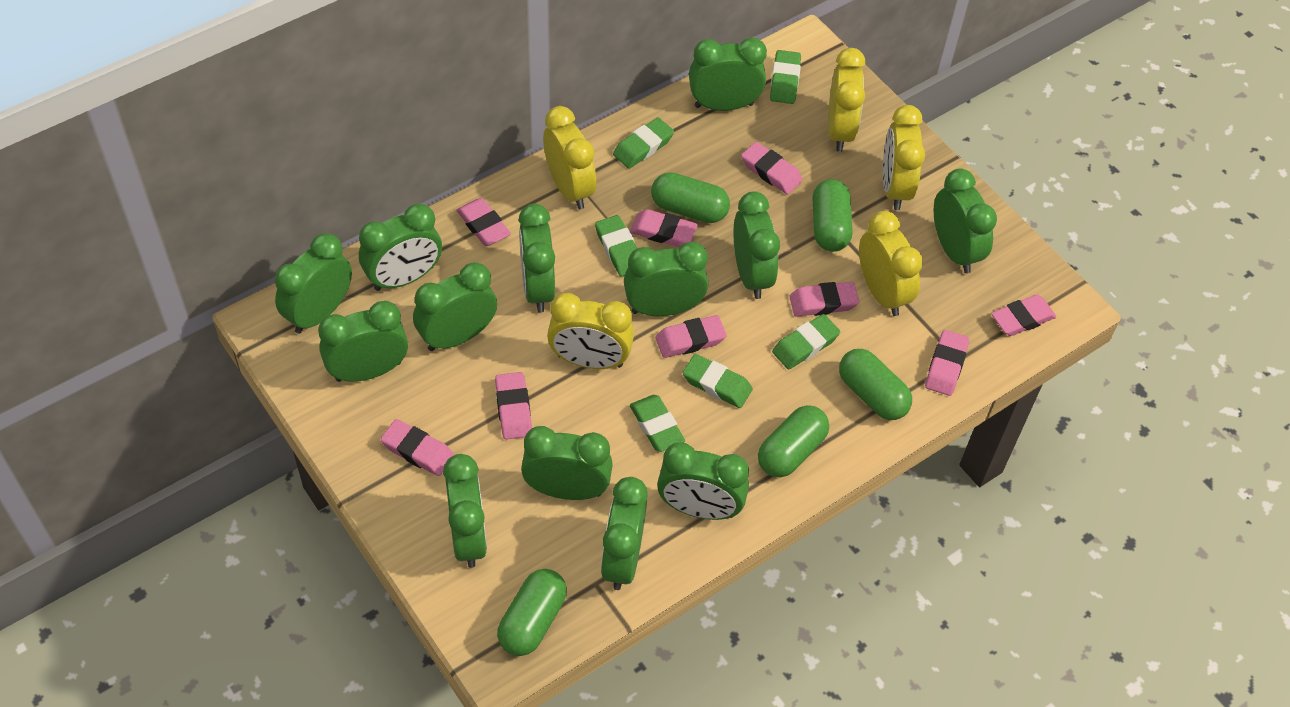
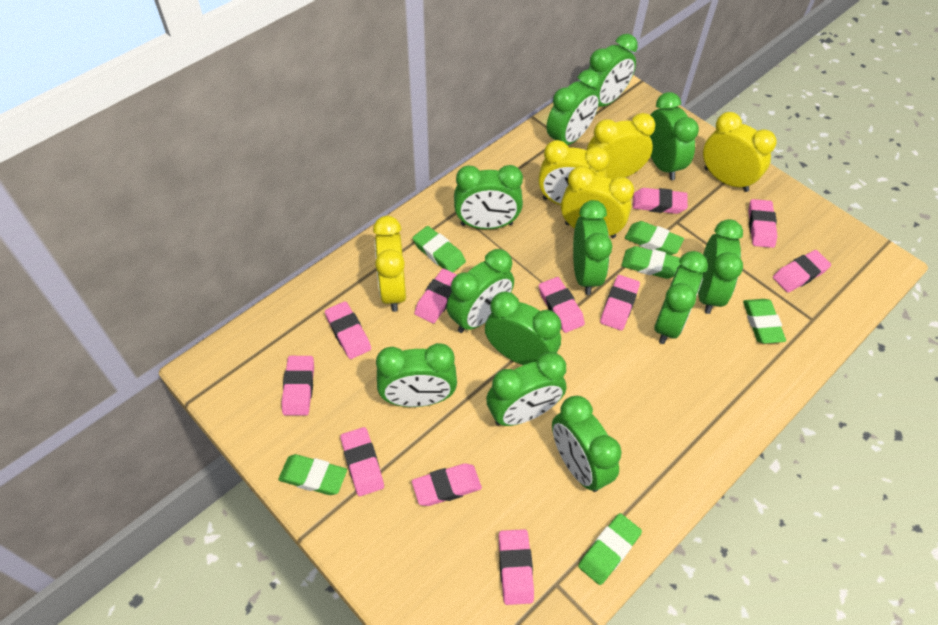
green capsule: [497,569,567,656] [651,172,730,223] [758,405,829,478] [812,179,852,252] [839,349,912,420] = 5 -> none = 0
green clock: [275,233,352,334] [318,301,408,382] [359,203,442,291] [413,262,497,351] [443,454,487,568] [519,204,555,313] [521,426,613,500] [601,477,648,590] [624,242,708,316] [657,442,749,520] [689,38,767,111] [733,191,780,299] [934,168,997,273] = 13 -> [376,343,457,407] [447,249,514,333] [454,165,523,229] [485,291,561,365] [486,352,566,426] [546,69,601,145] [552,396,622,492] [573,200,612,295] [588,34,638,107] [649,92,699,180] [654,251,708,344] [698,219,743,314] = 12
pink eraser: [380,419,454,476] [456,198,511,246] [495,372,532,440] [630,209,698,247] [655,315,726,358] [741,142,803,194] [789,282,859,317] [925,330,969,396] [991,294,1056,336] = 9 -> [281,356,314,416] [325,301,371,359] [341,427,384,496] [412,463,482,506] [414,269,457,323] [499,529,534,605] [539,277,585,333] [600,275,640,331] [633,188,688,214] [748,199,777,248] [773,250,831,293] = 11

